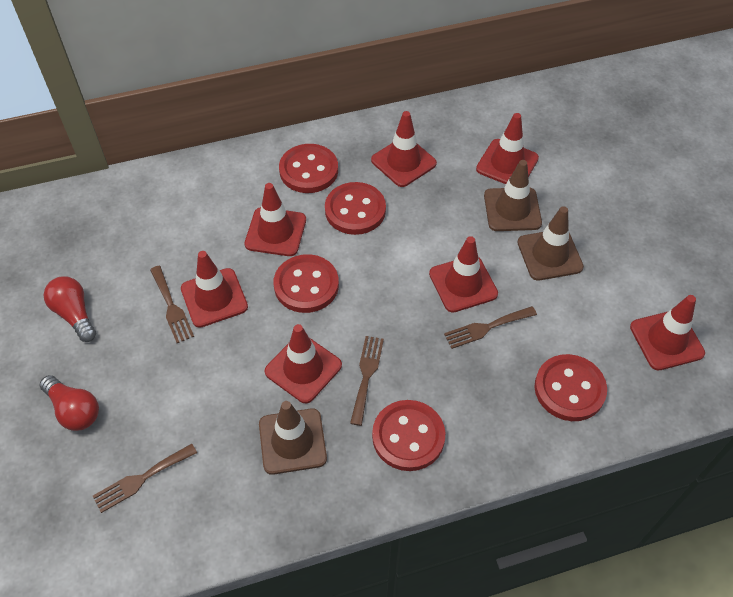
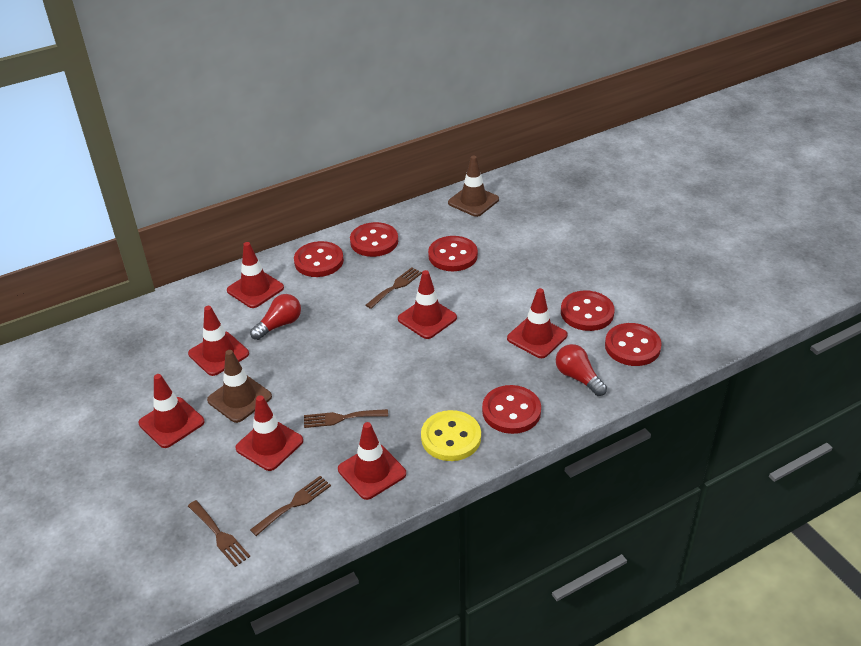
brown traffic cone: [259,401,327,475] [484,160,542,231] [517,206,584,281] = 3 -> [207,350,272,423] [448,156,499,217] = 2
red button: [273,254,339,313] [279,144,338,193] [325,182,386,235] [372,400,445,471] [535,354,607,421] = 5 -> [294,241,344,277] [350,222,398,257] [428,236,478,271] [482,385,541,434] [561,290,615,331] [605,323,662,366] = 6
yellow button: none = 0 -> [421,410,481,461] = 1

